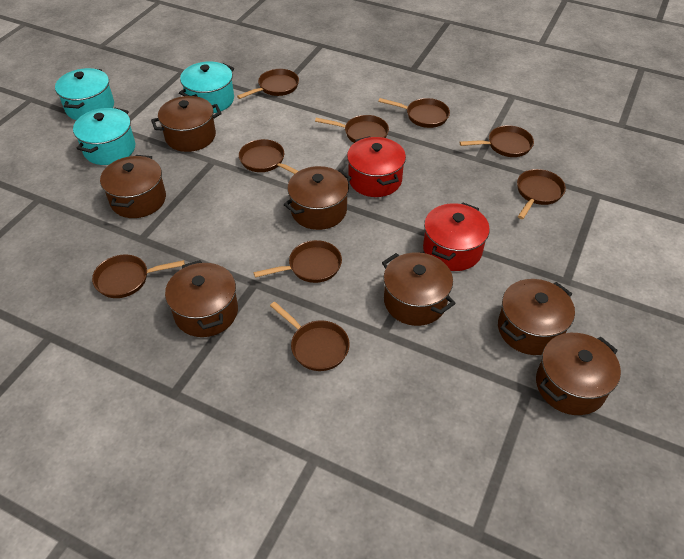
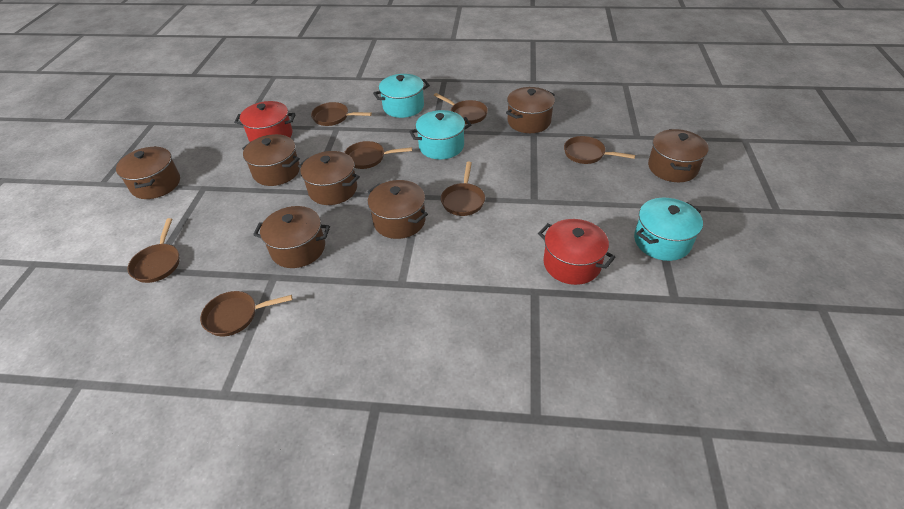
brown pan: [92,254,185,298] [237,69,299,99] [239,139,298,174] [253,240,342,283] [270,302,350,371] [315,115,389,143] [378,98,450,128] [459,125,534,157] [517,169,566,219] = 9 -> [128,218,180,283] [200,291,292,336] [311,102,372,126] [344,141,412,169] [434,93,488,124] [441,162,485,216] [564,136,635,164] = 7

